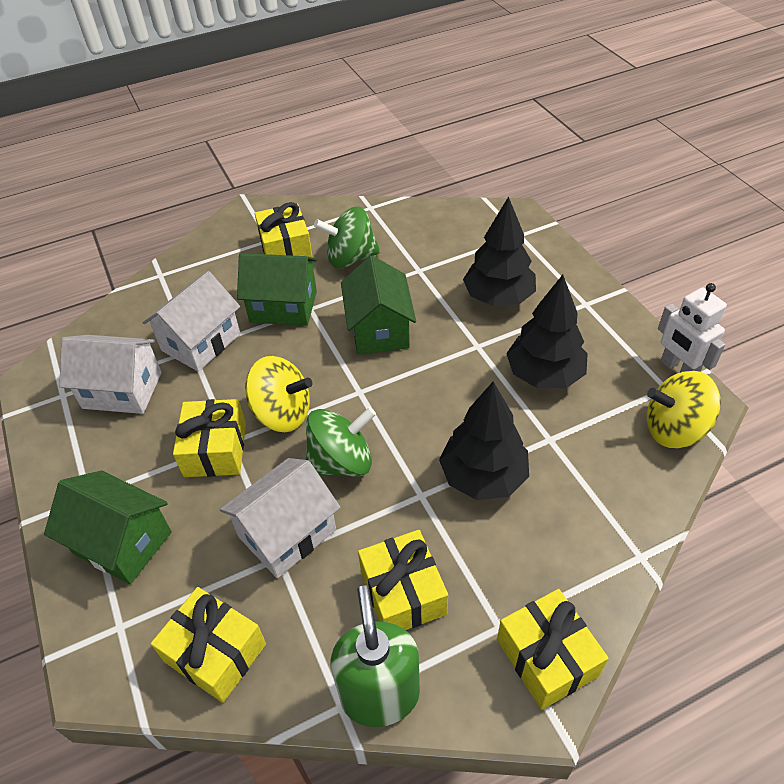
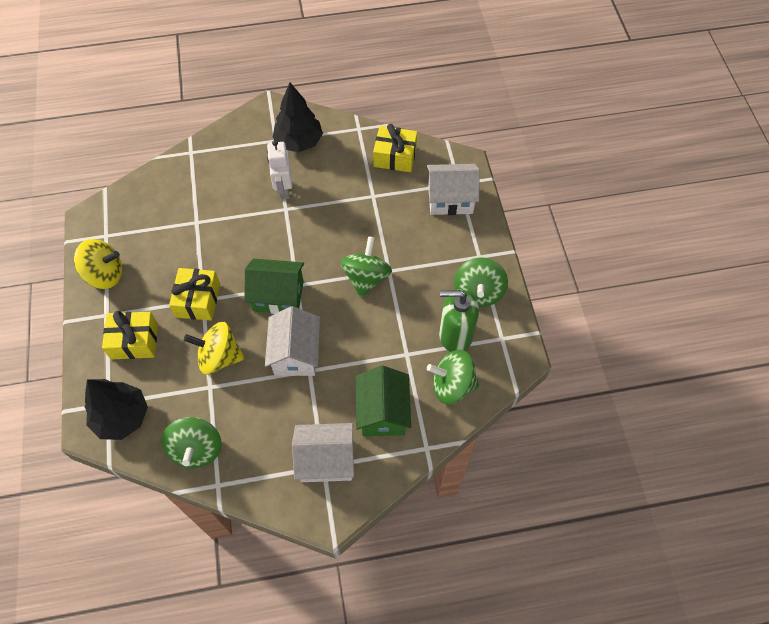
black tree: [439,382,529,500] [463,196,536,306] [506,275,588,388] = 3 -> [84,379,148,440] [272,83,323,152] = 2
green house: [44,471,172,584] [237,253,317,326] [341,255,416,355] = 3 -> [244,259,304,314] [356,366,411,436] = 2
green spinning top: [306,407,376,477] [314,206,380,268] = 2 -> [161,417,222,468] [340,236,392,298] [427,350,479,404] [454,258,508,307] = 4
yellow gift: [151,587,266,703] [173,399,246,477] [255,202,312,257] [358,530,448,630] [497,589,608,710] = 5 -> [102,311,158,360] [169,268,220,321] [373,124,417,172] = 3

